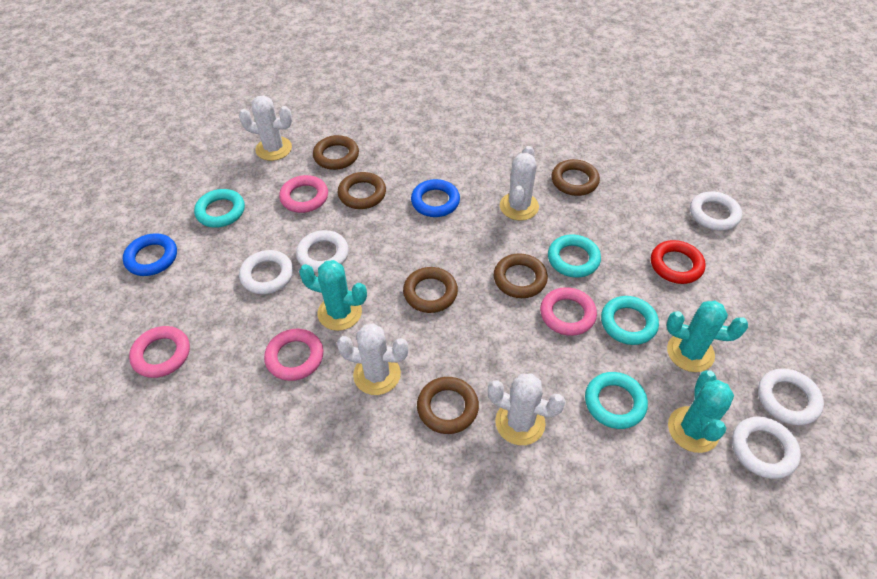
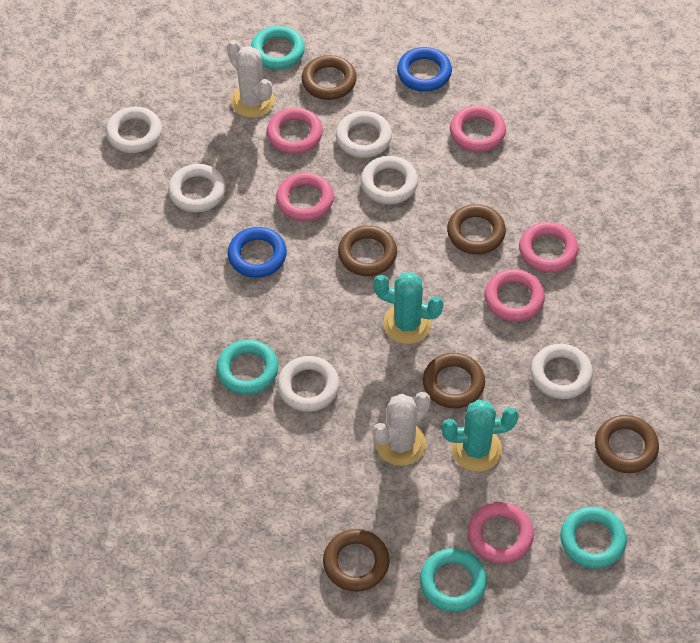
pink ring: [129,326,190,378] [264,329,323,381] [279,175,328,213] [540,287,597,336] = 4 -> [267,107,323,154] [276,172,334,221] [450,105,506,152] [468,502,534,564] [484,269,545,322] [519,222,578,273] = 6
red ring: [651,240,706,284] = 1 -> none = 0
turquoise cactus: [299,260,367,331] [667,301,748,372] [668,370,734,453] = 3 -> [373,272,443,344] [442,400,518,472] = 2
white cactus: [239,95,292,161] [337,323,409,395] [488,374,566,445] [500,146,539,221] = 4 -> [227,40,275,118] [372,392,430,466] = 2
white ring: [239,250,293,294] [296,230,349,273] [690,192,742,231] [732,416,801,479] [758,368,824,425] = 5 -> [106,107,162,153] [168,164,226,212] [277,356,340,412] [336,111,392,158] [361,156,418,204] [531,344,593,399] = 6

